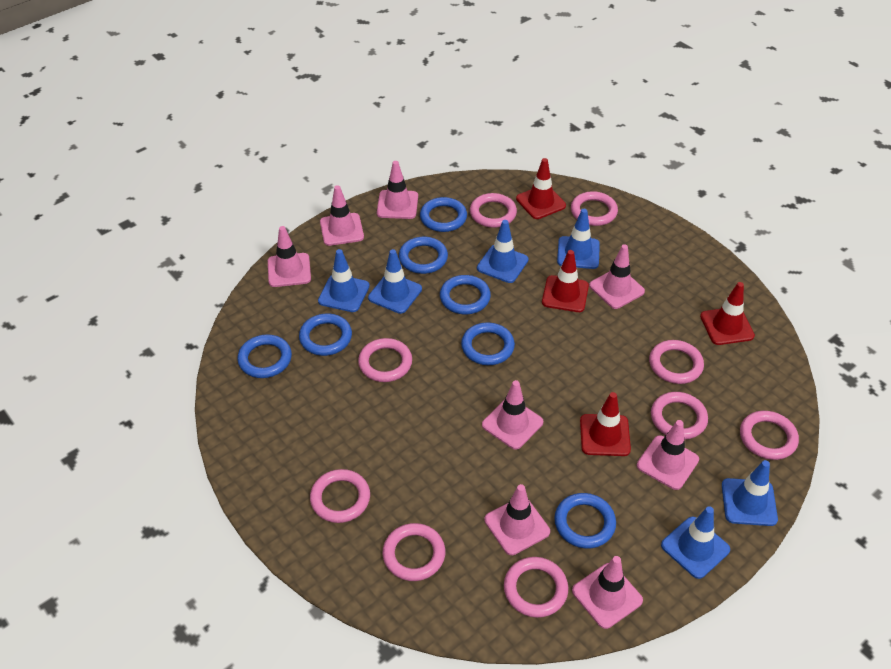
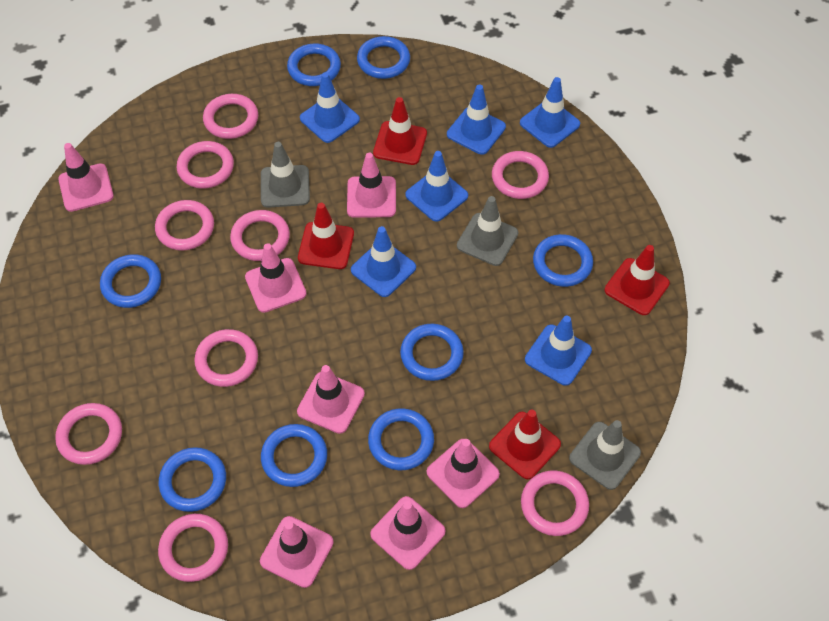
blue ring: [237,334,292,378] [299,314,352,356] [399,237,448,274] [420,197,467,232] [440,275,491,314] [461,322,515,365] [554,493,616,549] = 7 -> [100,254,161,308] [159,447,226,512] [261,424,327,487] [287,43,341,86] [357,36,410,79] [368,408,434,470] [400,324,464,381] [533,234,593,287] = 8
grey traffic cone: none = 0 -> [261,142,310,208] [457,196,518,266] [569,420,641,490] = 3
pink traffic cone: [268,226,311,287] [320,185,364,246] [377,161,418,219] [482,380,543,449] [484,484,550,555] [572,556,643,629] [589,244,645,309] [637,420,699,490] = 8 -> [58,143,114,212] [245,243,306,313] [260,516,334,588] [297,365,365,434] [347,153,396,218] [370,496,446,570] [427,439,500,508] = 7

